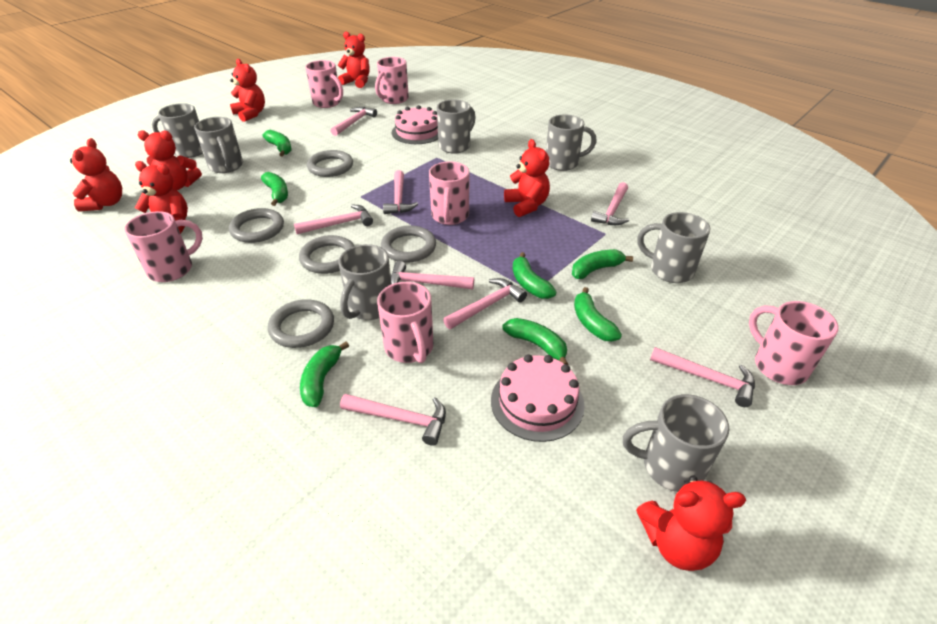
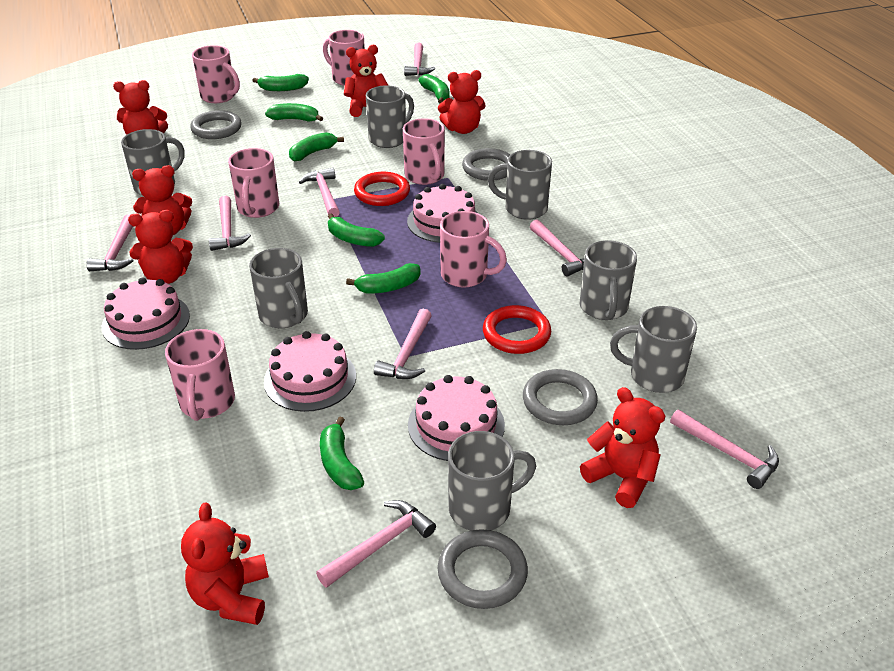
grey ring: [229,208,284,243] [268,299,334,348] [299,235,354,274] [307,150,353,177] [381,226,436,263] = 5 -> [190,110,242,139] [438,529,528,609] [462,148,510,181] [523,369,598,425] = 4
pink cake: [392,105,438,144] [491,354,585,442] = 2 -> [102,278,190,350] [264,331,356,412] [407,184,478,243] [408,375,505,461] = 4
red ring: none = 0 -> [354,172,410,206] [483,305,551,354] = 2

